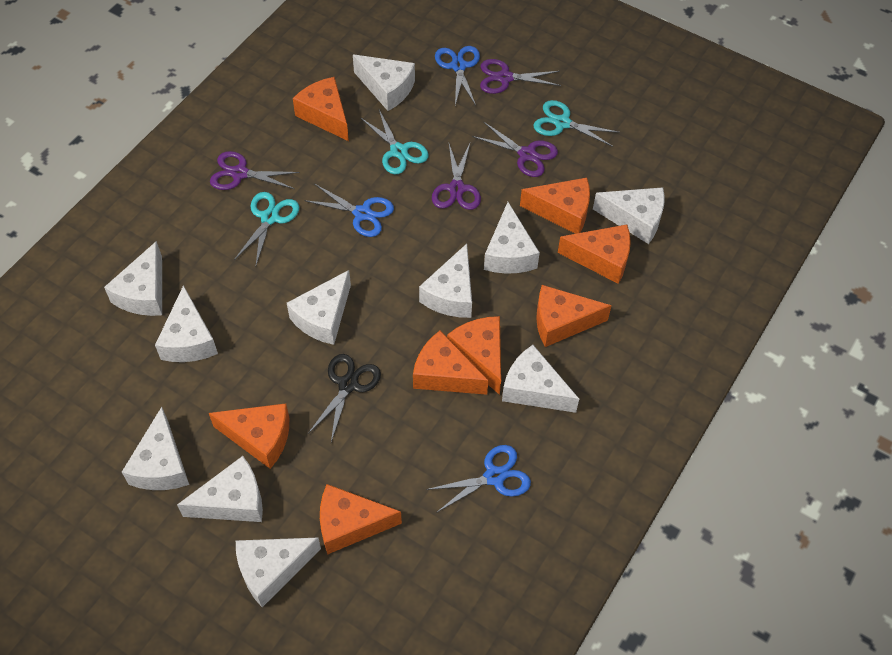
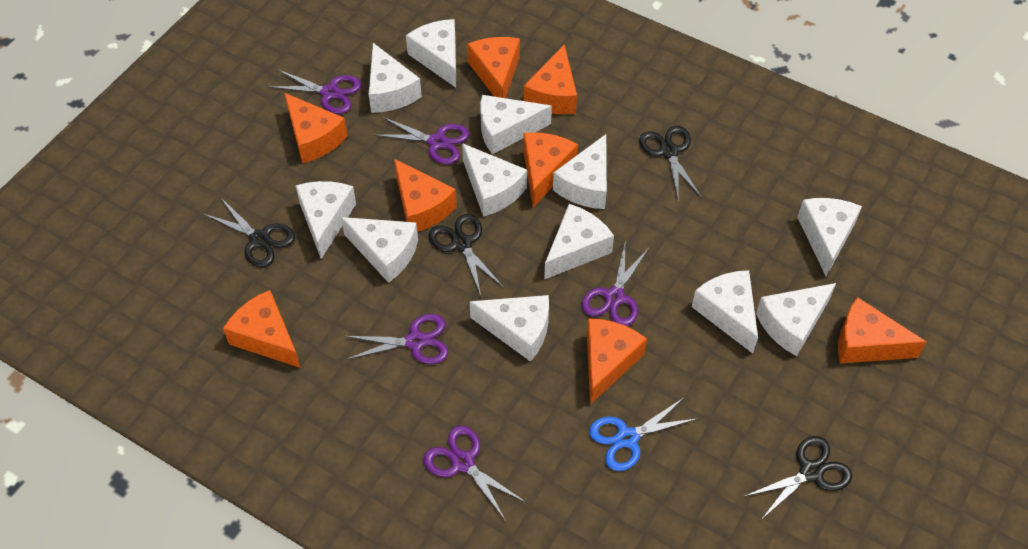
black scissors: [308,354,381,442] = 1 -> [204,198,295,267] [429,214,504,296] [639,126,702,202] [743,436,852,520] = 4
blue scissors: [304,184,394,237] [426,445,531,513] [435,46,480,106] = 3 -> [589,398,699,471] = 1
purple scissors: [210,151,300,190] [432,144,481,210] [472,122,558,177] [480,59,561,94] = 4 -> [270,69,361,114] [344,314,449,364] [374,117,469,165] [423,426,525,521] [582,244,649,326] = 5
turquoise scissors: [234,192,299,265] [360,110,429,174] [533,100,620,147] = 3 -> none = 0
white cheese: [104,241,162,316] [122,407,189,490] [155,285,218,362] [177,456,263,522] [236,538,321,607] [287,270,351,345] [353,55,415,111] [419,244,472,318] [484,202,540,274] [502,345,579,413] [593,187,665,244] = 11 -> [295,181,356,259] [341,217,418,283] [369,43,422,113] [406,19,456,88] [462,143,527,217] [470,295,549,362] [480,95,552,154] [544,204,614,280] [553,134,607,209] [692,270,758,353] [756,283,836,356] [797,198,862,276] = 12

